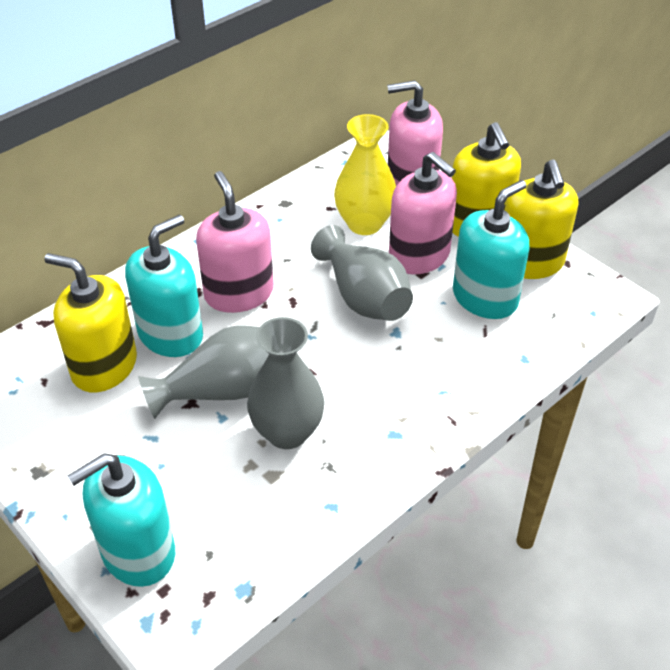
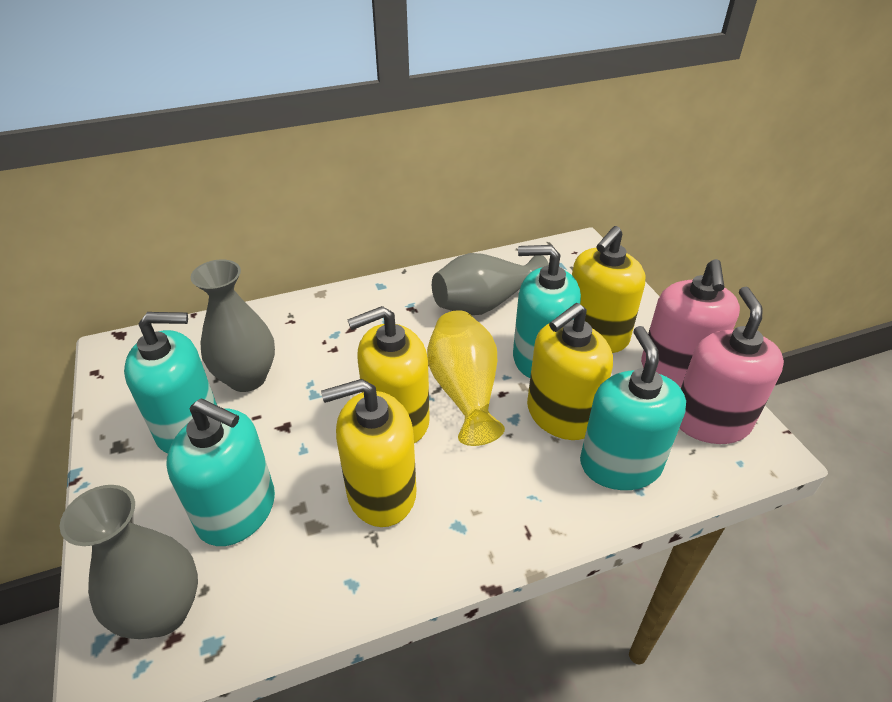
pink soap dispenser: [196,171,274,313] [387,80,443,186] [389,152,457,274] = 3 -> [641,259,740,387] [680,287,784,444] = 2
turquoise soap dispenser: [68,453,175,587] [125,215,203,357] [453,180,529,319] = 3 -> [124,312,217,454] [166,398,275,546] [513,245,581,378] [580,326,686,490] = 4
yellow soap dispenser: [44,253,137,392] [452,122,521,237] [505,159,578,279] = 3 -> [321,379,417,527] [348,306,430,443] [527,303,613,440] [572,226,645,353] = 4

